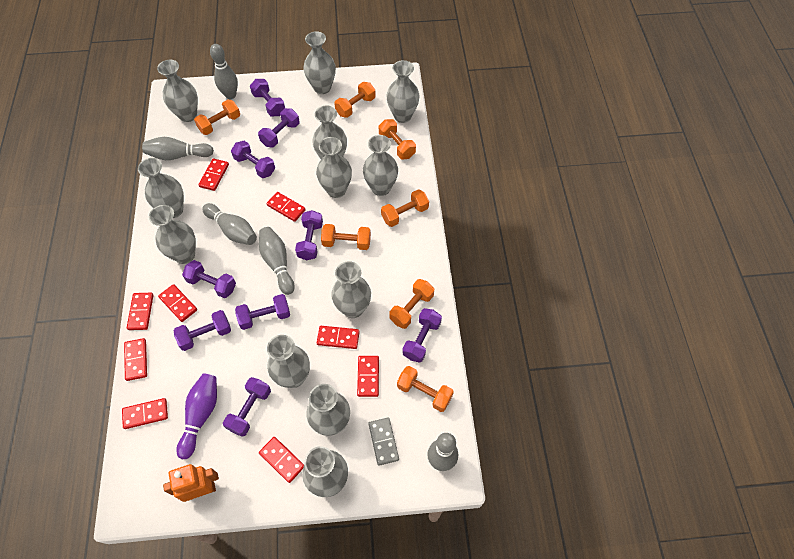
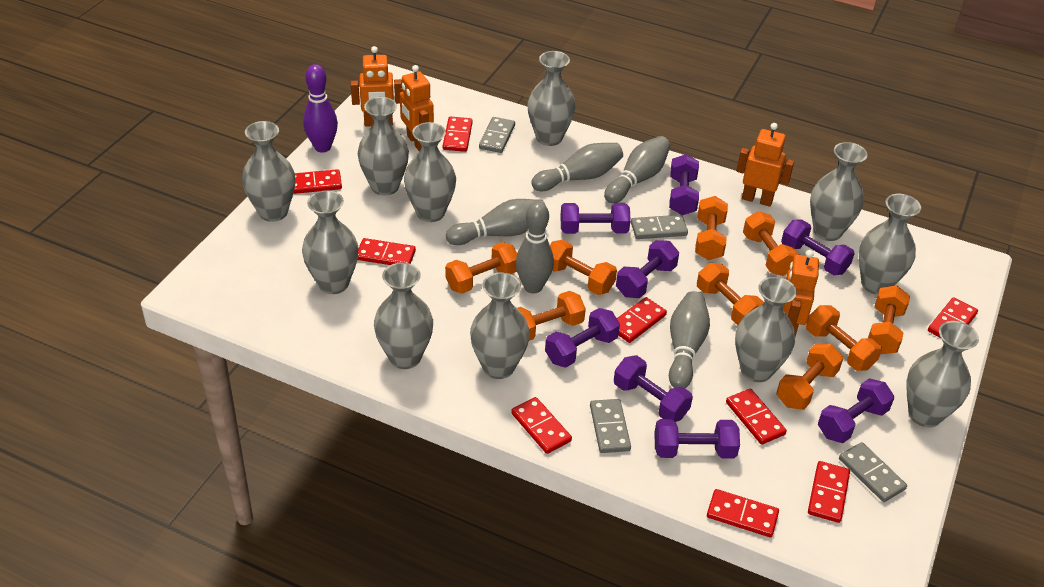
grey domino: [368,418,399,466] = 1 -> [479,117,515,153] [590,399,631,453] [631,215,688,239] [839,442,907,502] = 4
grey vase: [138,158,184,218] [149,205,196,264] [157,60,198,122] [267,335,310,388] [302,446,348,497] [303,31,336,94] [306,384,350,436] [312,106,347,159] [316,137,352,198] [331,261,371,318] [363,135,398,196] [386,60,420,123] = 12 -> [242,121,295,222] [302,190,359,294] [358,97,409,196] [374,262,433,369] [404,122,456,222] [470,272,530,379] [527,51,576,146] [735,277,797,382] [810,142,867,241] [859,194,921,295] [906,321,979,427] = 11
orange dumbbell: [194,99,240,135] [321,224,371,250] [334,82,376,118] [379,119,416,159] [381,189,429,227] [389,279,434,329] [397,366,454,412] = 7 -> [445,242,517,294] [517,291,586,341] [550,240,617,295] [695,196,728,260] [697,263,764,325] [743,211,799,276] [776,343,843,410] [806,305,882,371] [868,286,910,354] = 9
orange robot: [163,464,219,502] = 1 -> [351,46,402,127] [400,65,434,151] [736,123,794,207] [783,250,819,336] = 4
purple dumbbell: [174,310,231,351] [182,260,236,298] [223,377,271,437] [231,141,275,178] [235,294,290,330] [250,79,285,116] [258,108,300,147] [295,210,323,260] [403,308,442,363] = 9 -> [545,308,620,368] [560,203,631,234] [614,355,693,422] [616,240,679,298] [654,419,740,459] [669,154,699,215] [781,220,855,275] [818,378,894,443] = 8

